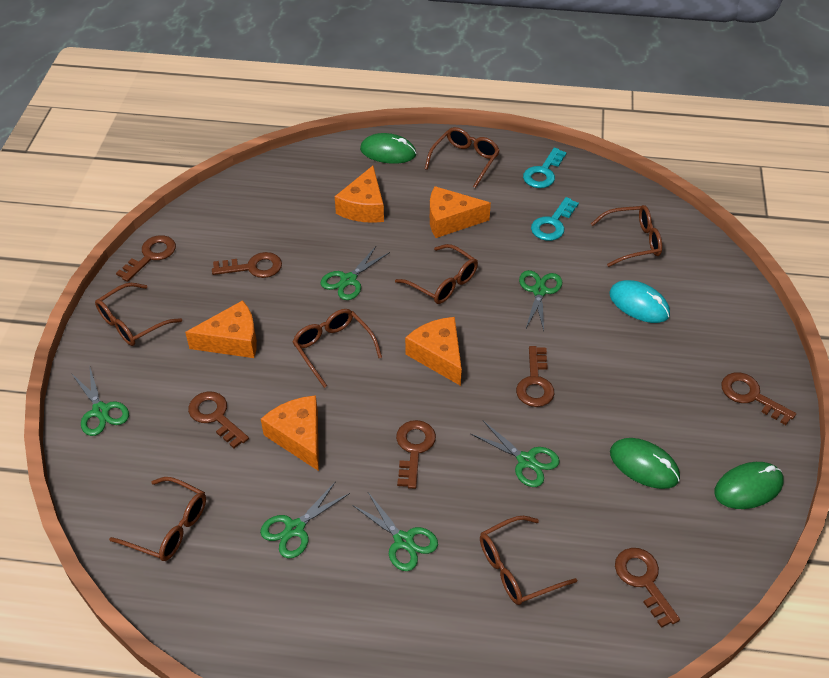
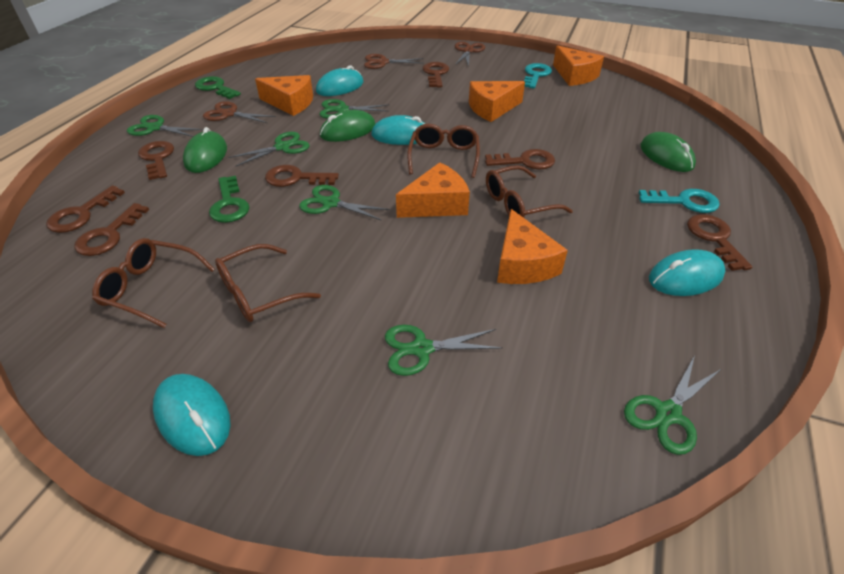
brown glasses: [95,283,182,346] [109,477,206,561] [292,309,382,388] [395,244,478,304] [425,127,500,188] [480,516,577,605] [591,205,662,267] = 7 -> [92,238,215,328] [215,244,321,322] [407,124,480,178] [486,165,573,218] = 4
brown scissors: none = 0 -> [203,101,276,123] [364,54,424,69] [455,42,485,67] = 3
green key: none = 0 -> [195,76,241,99] [209,176,250,223] = 2
turquoise mouse: [610,280,670,323] = 1 -> [153,374,231,456] [316,65,363,96] [371,115,425,145] [649,249,726,296] = 4

